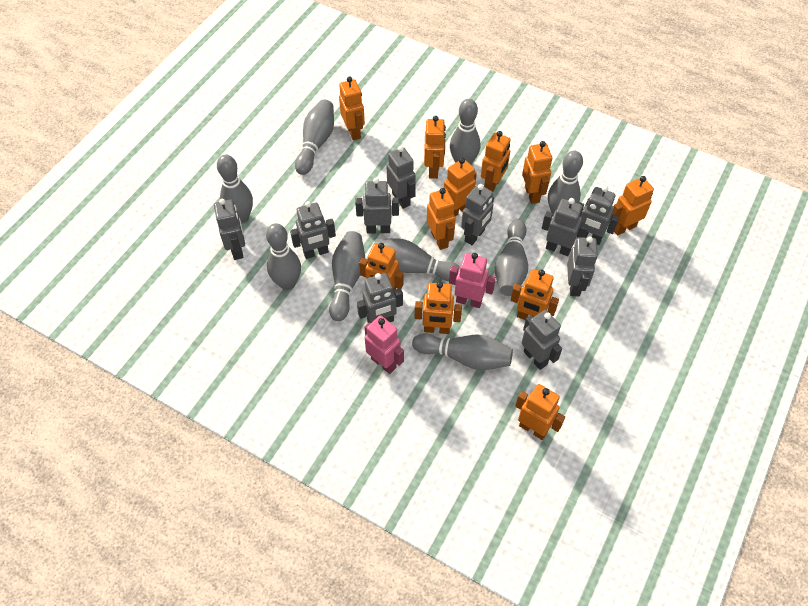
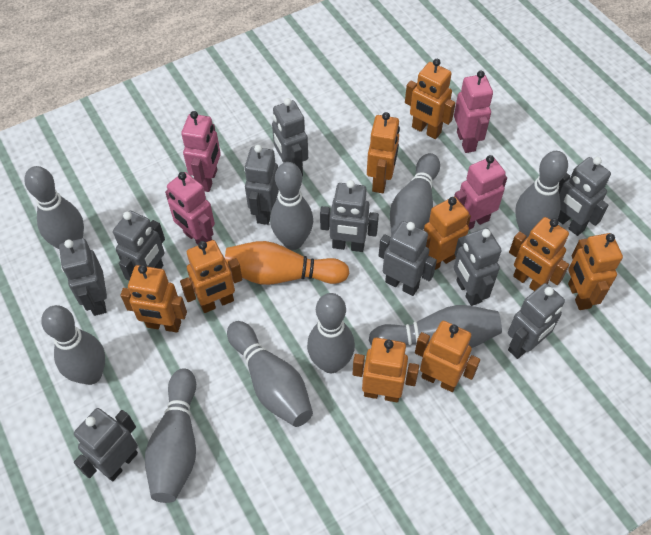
orange bowling pin: none = 0 -> [225,241,349,285] = 1
orange robot: [339,77,365,141] [359,243,403,292] [415,282,462,334] [424,116,446,179] [427,188,456,250] [444,158,477,217] [481,131,510,192] [511,269,559,320] [515,384,565,440] [522,141,552,204] [611,176,654,236] = 11 -> [120,265,187,333] [180,240,243,313] [353,338,419,402] [367,112,400,193] [405,59,456,139] [415,321,480,392] [424,197,471,270] [509,217,569,291] [568,233,623,310] = 9
pink robot: [365,315,404,374] [449,253,496,308] = 2 -> [165,172,215,245] [181,111,221,192] [454,71,493,153] [454,155,507,230] = 4

